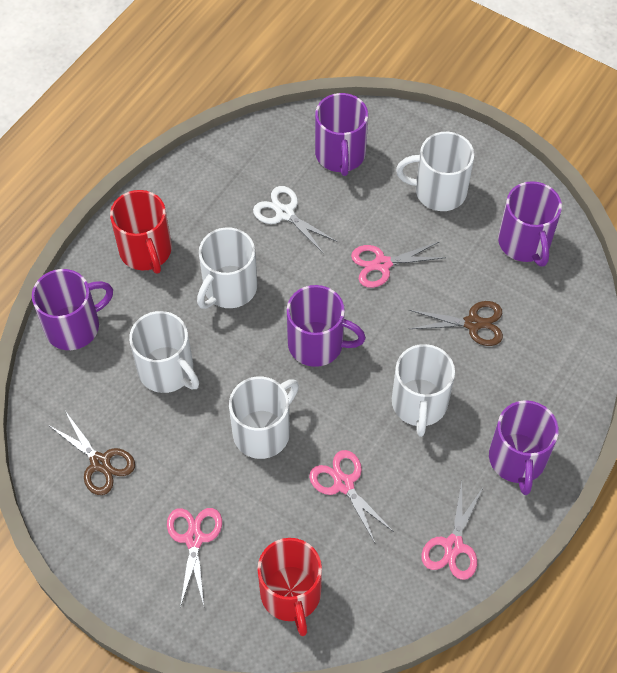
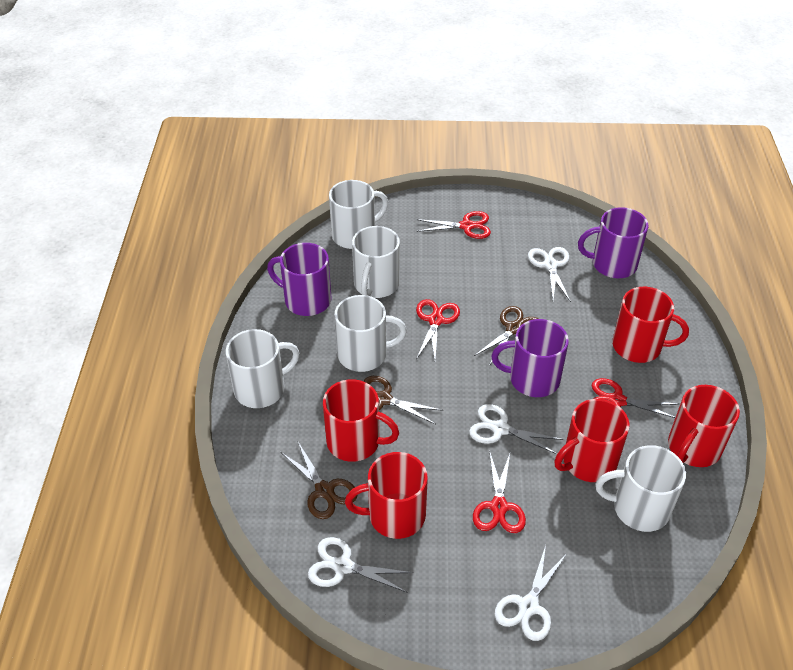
brown scissors: [48,411,135,495] [409,301,503,346] = 2 -> [281,442,357,519] [363,376,443,424] [474,306,539,366] = 3
pink scissors: [167,508,222,607] [309,450,394,543] [351,241,446,288] [421,482,484,580] = 4 -> none = 0
purple mug: [32,269,113,350] [287,285,366,367] [315,93,368,176] [489,400,559,495] [498,181,562,267] = 5 -> [267,243,332,316] [492,319,569,397] [578,207,648,278] = 3
red mug: [110,190,172,274] [257,538,322,636] = 2 -> [323,379,399,462] [345,452,428,539] [554,399,630,482] [612,287,689,363] [668,385,740,467] = 5
red scissors: none = 0 -> [416,211,491,239] [416,299,460,360] [473,453,526,533] [592,378,679,418] = 4
white scissors: [253,186,338,254] = 1 -> [308,537,413,592] [469,404,563,454] [494,545,566,641] [528,247,571,302] = 4

